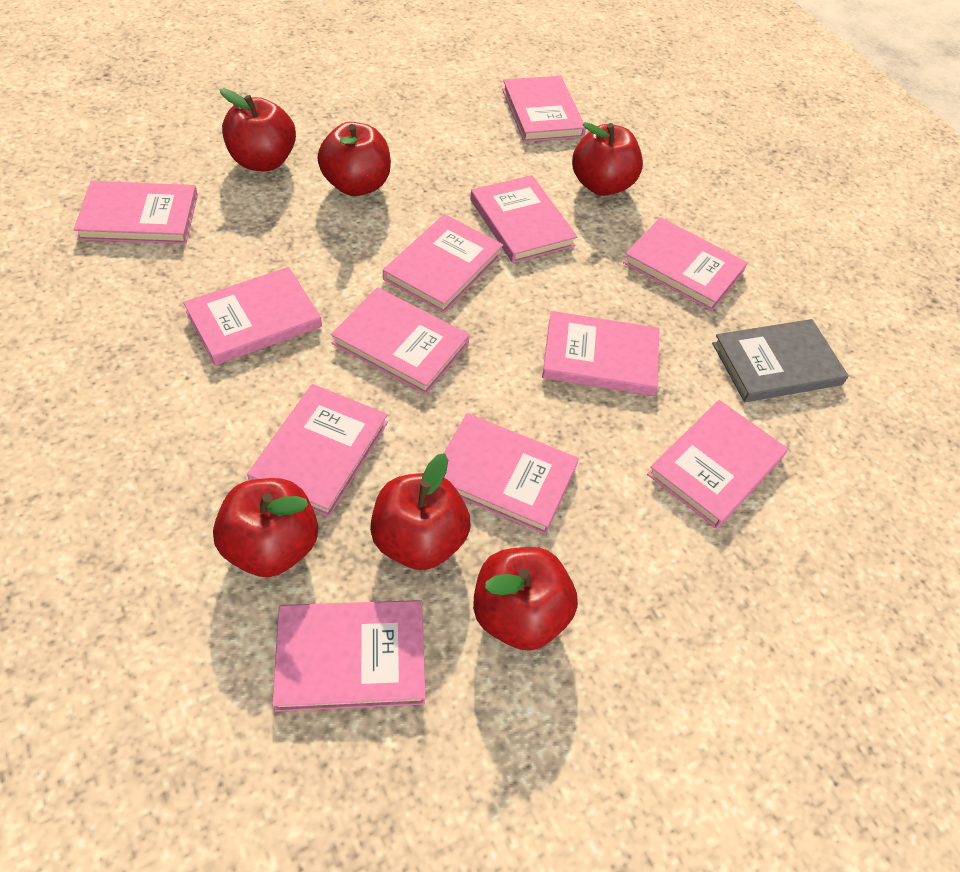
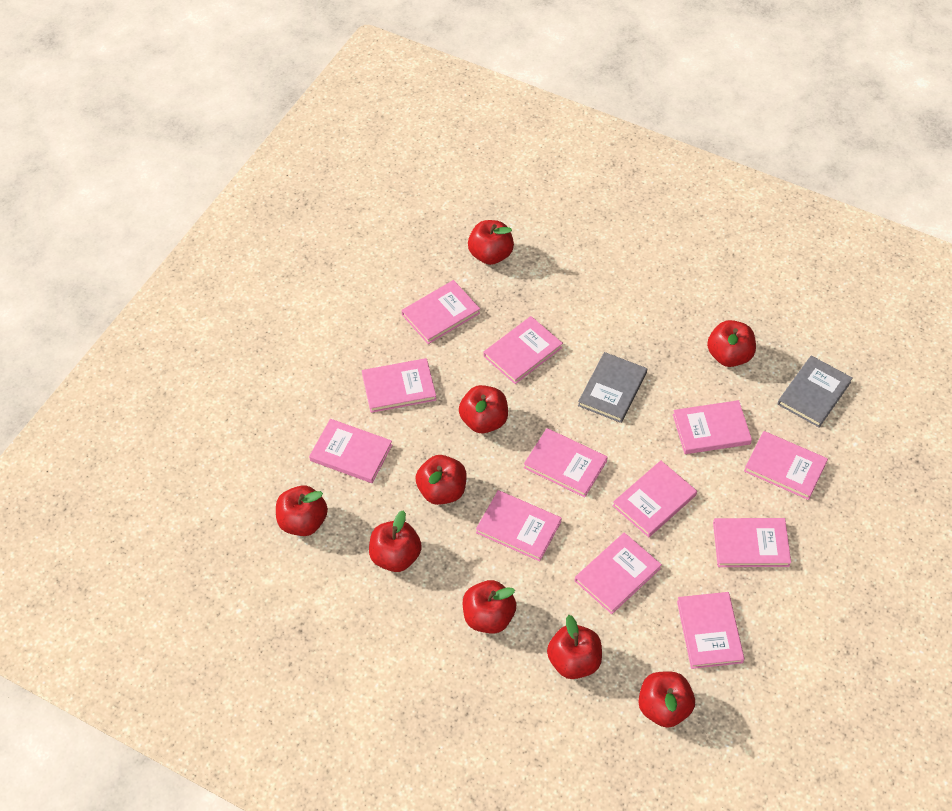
grey book: [712,319,849,402] = 1 -> [578,352,647,423] [778,356,853,427] = 2
red apple: [213,478,318,577] [220,88,296,171] [317,122,391,196] [370,453,471,570] [473,547,578,651] [572,122,643,196] = 6 -> [276,486,328,536] [369,510,422,572] [416,455,467,505] [459,385,508,433] [463,580,517,634] [468,220,514,265] [547,615,602,679] [638,672,695,728] [707,320,756,367] = 9

